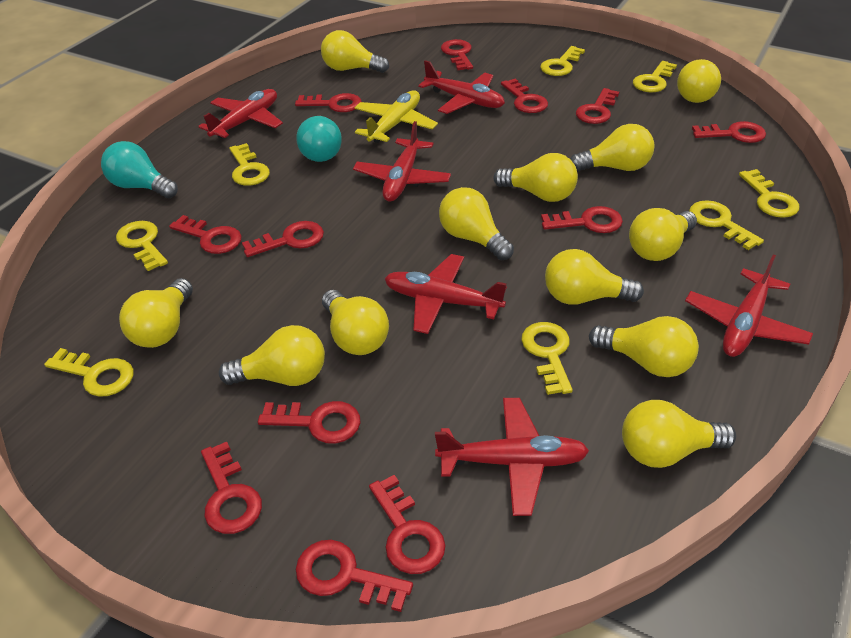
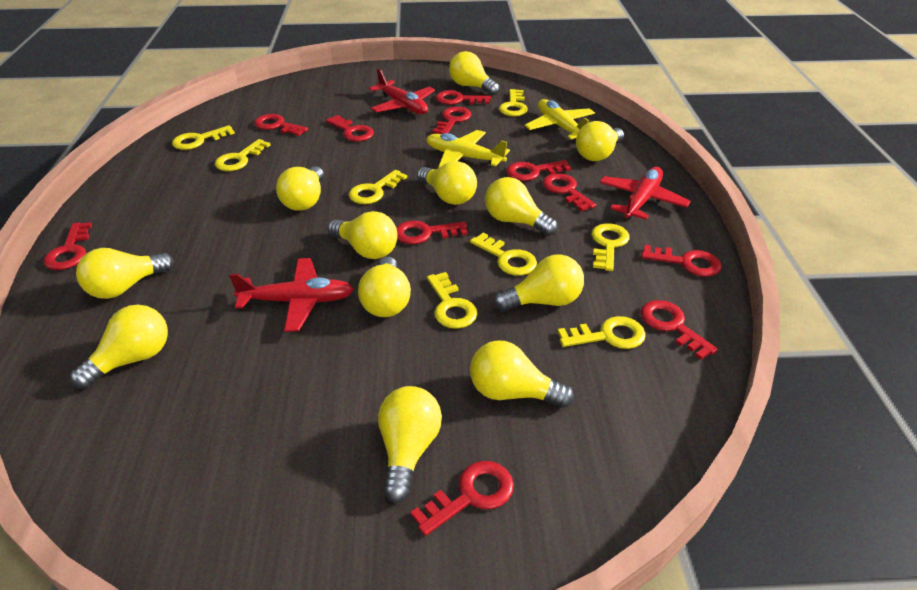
red key: [169,215,242,254] [201,442,262,534] [242,221,324,257] [258,401,361,444] [295,93,362,112] [296,540,413,612] [369,475,446,574] [441,39,473,70] [501,78,548,113] [541,206,623,233] [576,88,619,124] [692,121,766,143] = 12 -> [43,222,92,270] [254,114,308,136] [326,115,374,142] [396,220,468,244] [411,461,514,536] [433,107,471,134] [436,90,491,105] [506,160,571,181] [543,173,596,211] [641,245,722,277] [641,300,718,360] = 11
red plane: [198,89,283,138] [353,121,451,202] [384,254,507,334] [418,60,505,114] [435,398,589,516] [685,254,813,357] = 6 -> [229,258,354,332] [369,69,435,114] [599,167,691,220] = 3
turquoise light bulb: [101,141,178,198] [296,116,342,162] = 2 -> none = 0
yellow plane: [354,91,438,143] = 1 -> [426,130,510,168] [525,99,595,140] = 2

